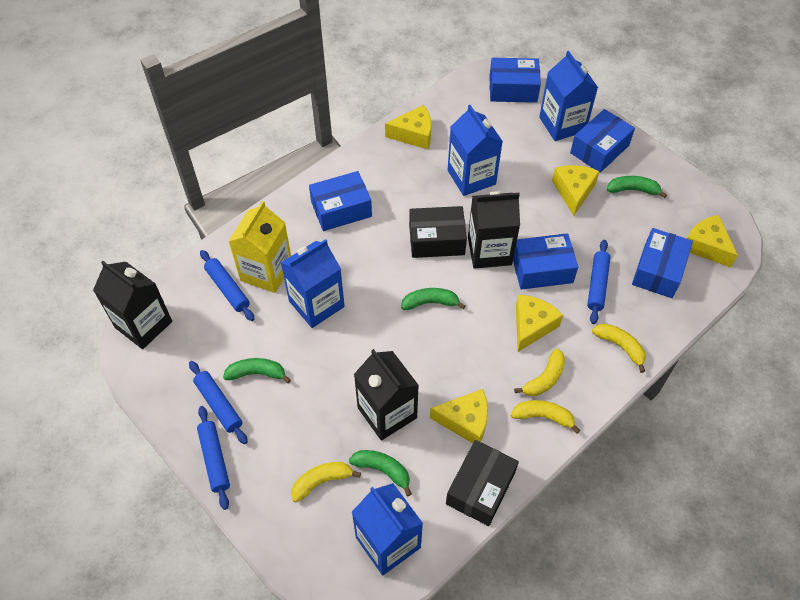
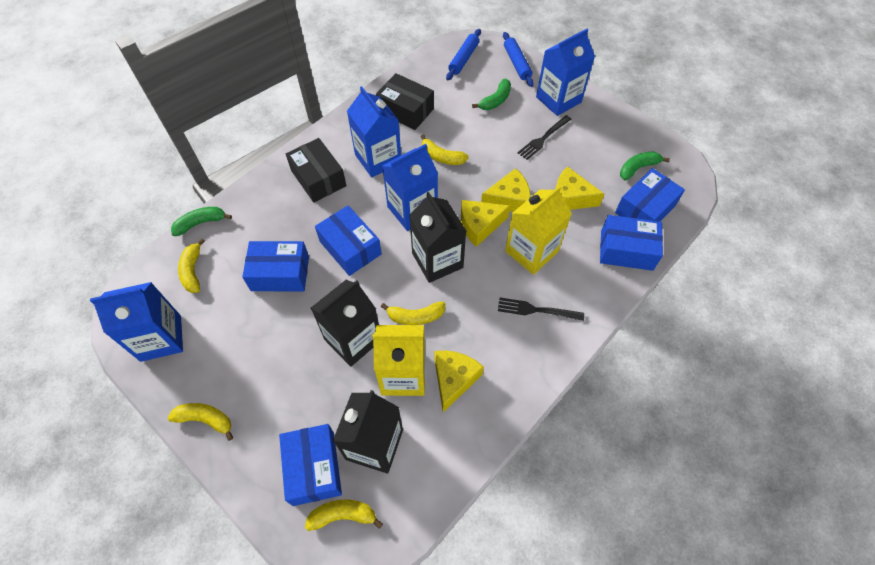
black fork: none = 0 -> [498,298,584,321] [518,115,571,160] = 2
blue rolling pin: [189,361,248,444] [197,406,230,510] [200,250,254,321] [587,240,611,324] = 4 -> [446,29,481,80] [503,32,534,87] = 2
green banana: [223,358,291,383] [349,450,412,496] [401,288,466,310] [607,176,667,198] = 4 -> [171,207,232,236] [472,79,511,110] [620,152,670,181] = 3
yellow banana: [291,462,361,502] [511,400,580,434] [514,349,565,396] [592,323,646,373] = 4 -> [168,403,233,441] [178,238,205,293] [305,500,383,531] [381,302,445,325] [421,134,469,165] = 5
yellow carton: [228,201,291,293] = 1 -> [372,325,425,396] [505,186,572,275] = 2
yellow cheese: [385,105,432,150] [430,389,488,443] [516,294,563,352] [552,165,600,216] [687,215,738,268] = 5 -> [434,350,484,412] [461,200,510,247] [481,168,531,212] [555,166,604,210] = 4

